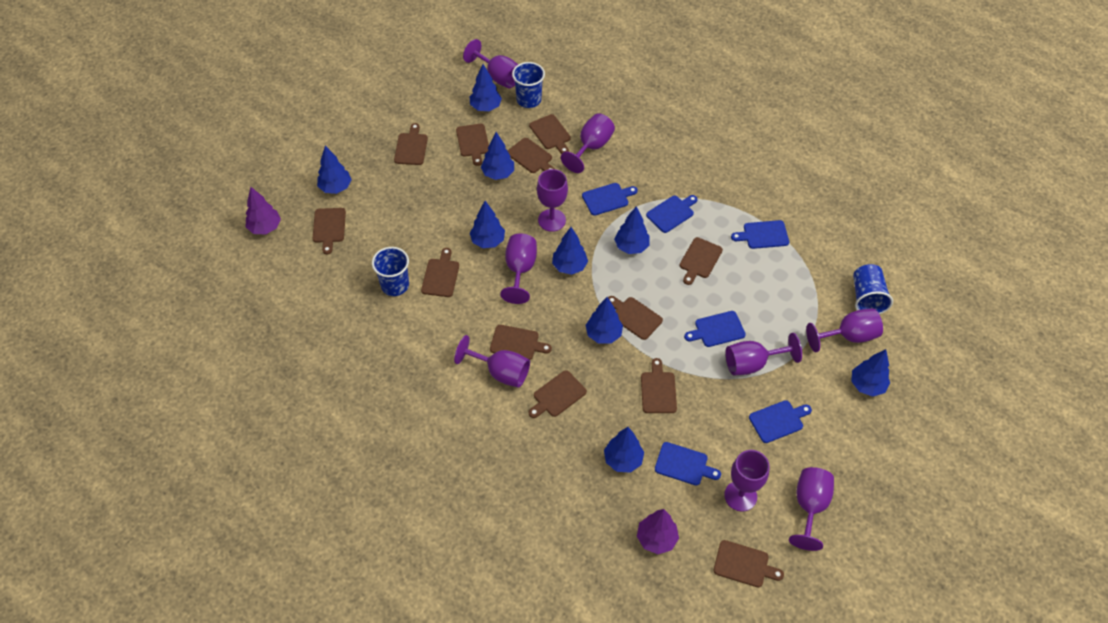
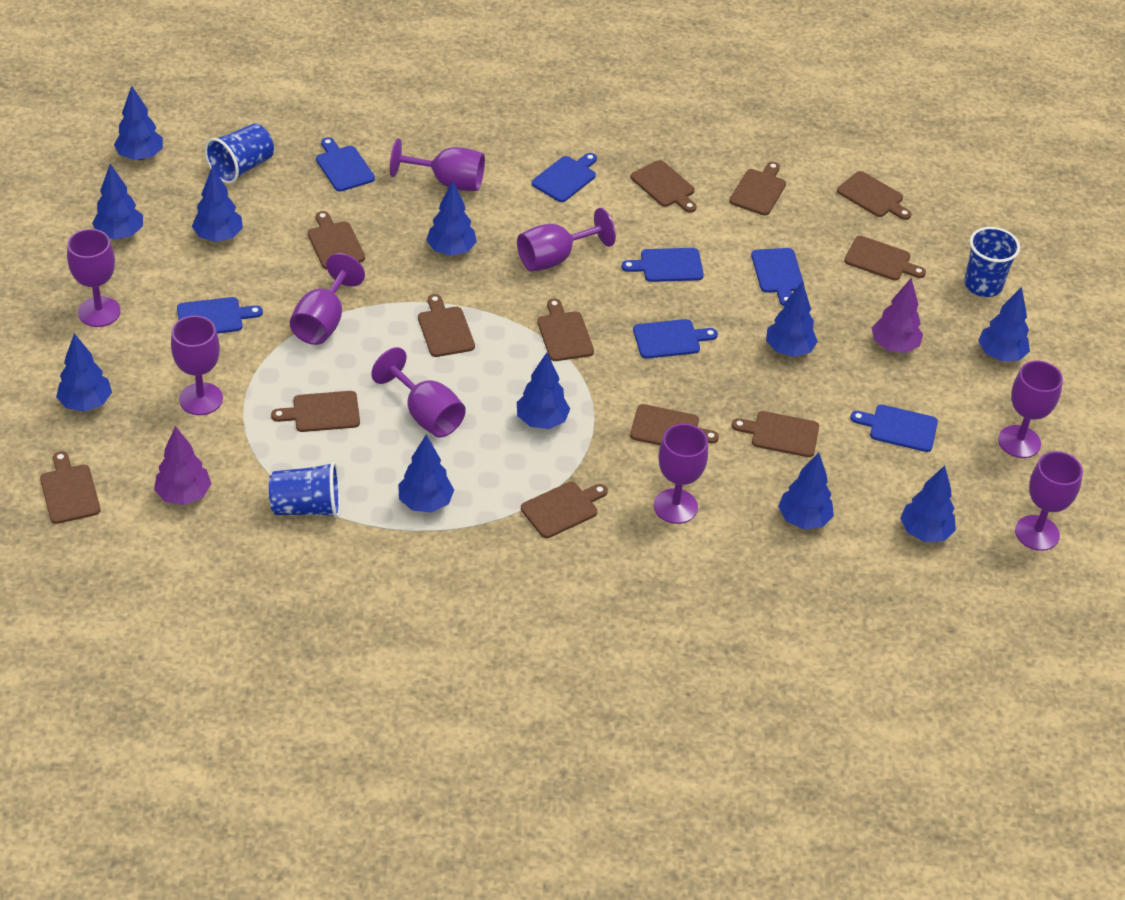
blue cutting board: [582,183,638,216] [646,195,698,233] [655,442,721,486] [684,311,746,347] [731,220,789,249] [749,400,812,443] = 6 -> [177,297,263,334] [316,137,375,192] [532,153,597,202] [622,248,704,282] [633,319,718,359] [751,248,804,306] [850,405,938,452] = 7
blue tree: [317,146,352,194] [470,64,502,111] [470,201,505,248] [481,132,514,180] [552,227,588,275] [586,297,623,343] [604,427,644,473] [614,206,649,254] [851,349,890,397] = 9 -> [56,333,112,412] [92,164,143,239] [114,86,163,160] [192,166,243,242] [398,434,454,512] [426,181,477,256] [517,353,570,429] [766,281,818,357] [778,452,834,529] [900,465,956,542] [978,287,1030,361] = 11

